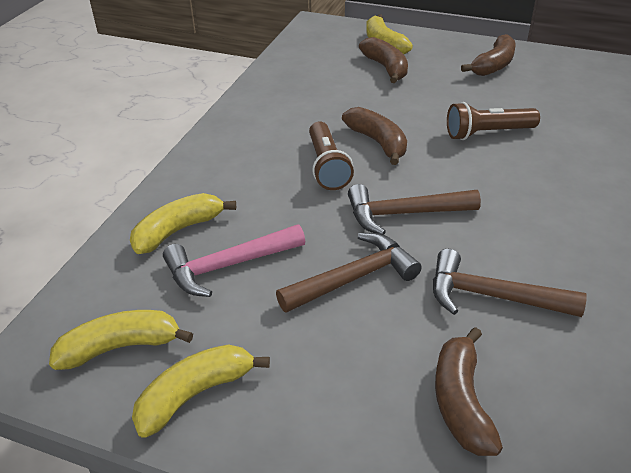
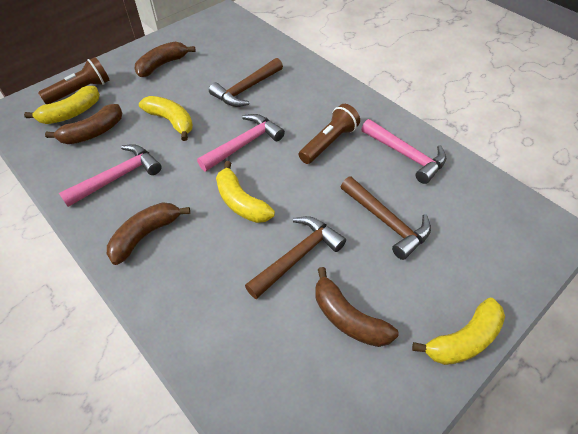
pink hammer: [163,224,305,297] = 1 -> [59,144,162,207] [197,114,285,172] [361,119,446,184] = 3

